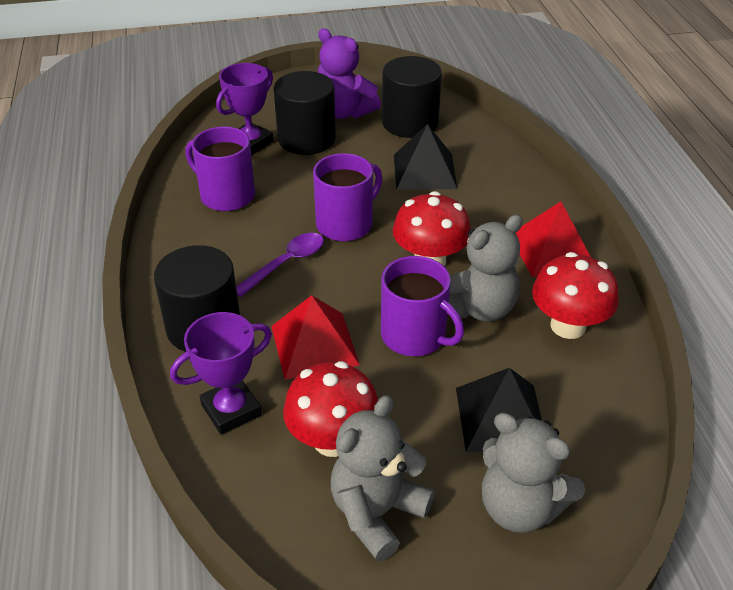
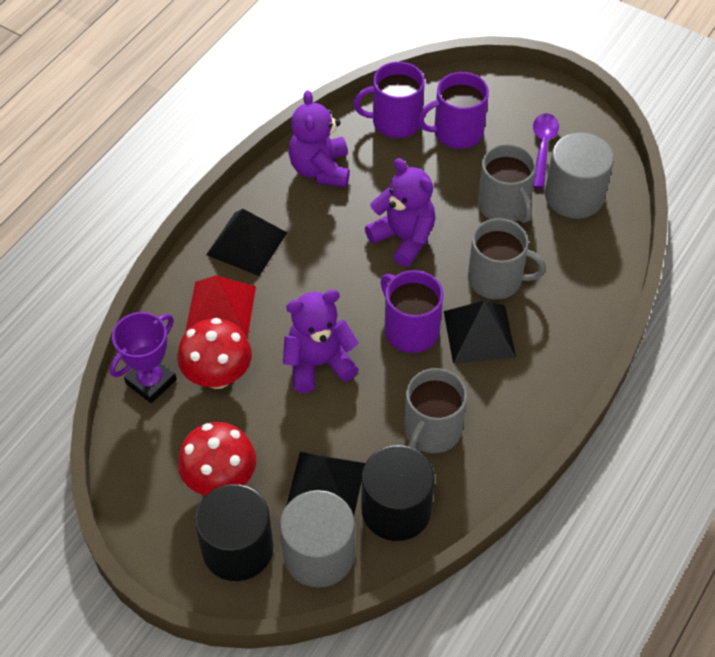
black cylinder: [154,245,240,352] [274,71,336,155] [382,56,442,138] = 3 -> [195,484,273,581] [362,445,435,541] = 2
black pyramid: [394,124,457,190] [456,368,542,452] = 2 -> [206,209,287,276] [286,452,365,516] [444,301,516,364] = 3
grey cylinder: none = 0 -> [280,490,355,588] [545,132,614,219] = 2
grey mug: none = 0 -> [404,368,467,453] [468,218,546,299] [478,144,536,223] = 3
grey teddy bear: [331,395,435,561] [449,215,523,322] [482,413,585,533] = 3 -> none = 0
purple teddy bear: [318,28,381,119] = 1 -> [283,290,359,393] [288,90,350,187] [365,158,436,267] = 3
purple trophy: [170,312,272,435] [216,63,273,156] = 2 -> [110,312,177,403] = 1
red mushroom: [283,361,378,457] [393,191,470,267] [532,252,619,339] = 3 -> [177,318,252,389] [178,422,256,495] = 2
red pyramid: [271,295,360,380] [516,201,591,277] = 2 -> [185,275,256,338] = 1

